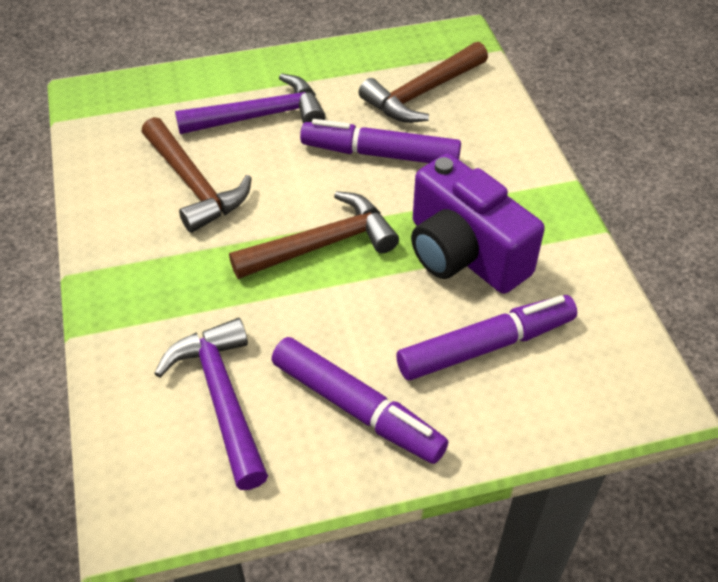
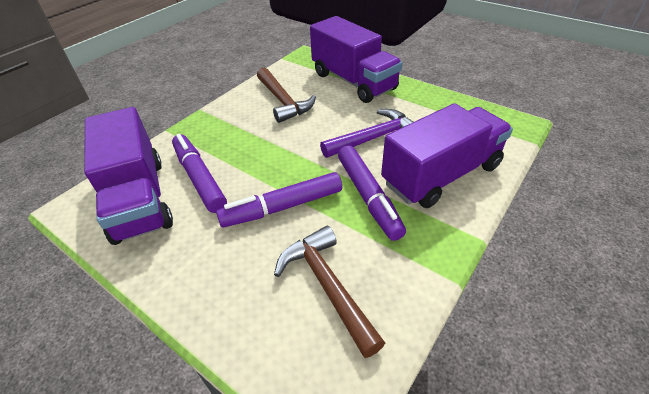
brown hammer: [142,117,252,233] [229,191,399,279] [359,42,488,123] = 3 -> [257,68,316,123] [274,226,385,358] = 2
purple camera: [411,153,545,294] = 1 -> none = 0
purple hammer: [154,318,268,490] [175,73,325,134] = 2 -> [320,109,413,158] = 1
purple truck: none = 0 -> [84,107,173,245] [310,16,403,103] [381,103,513,208] = 3

